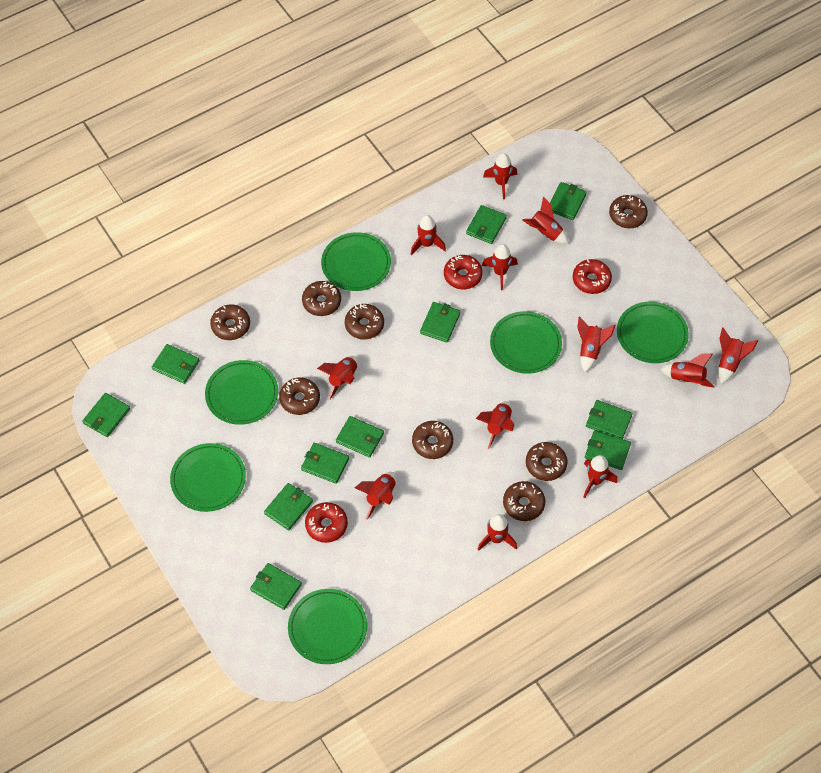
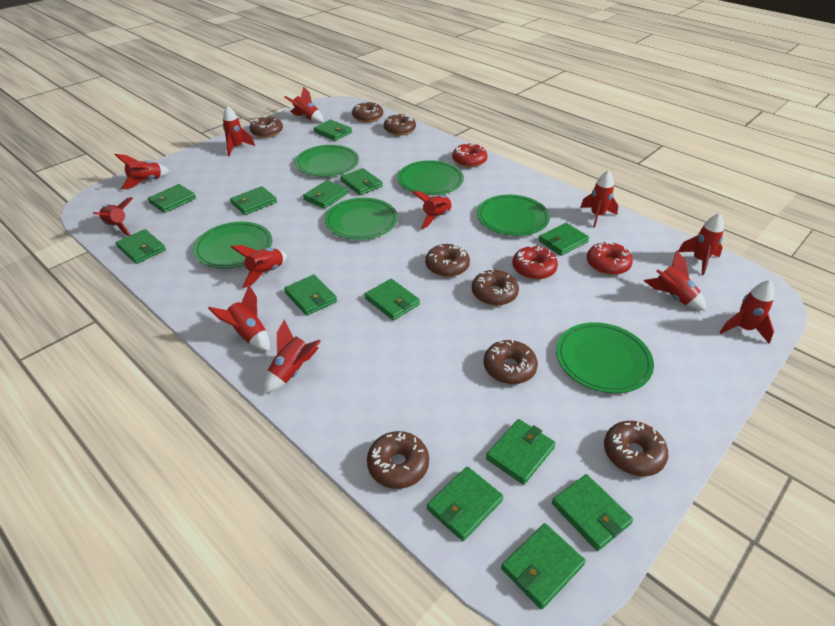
green wallet: [82,393,130,437] [152,344,200,384] [250,563,302,610] [264,483,313,530] [301,443,349,484] [336,416,384,458] [420,302,461,343] [466,205,507,244] [550,182,587,220] [585,430,631,470] [586,400,633,439] = 11 -> [116,229,166,264] [148,184,196,213] [230,186,277,215] [284,275,337,316] [303,180,348,209] [314,120,352,141] [340,168,383,195] [365,279,420,320] [427,466,504,541] [486,419,556,485] [501,523,586,609] [538,223,589,256] [552,474,633,551] = 13

